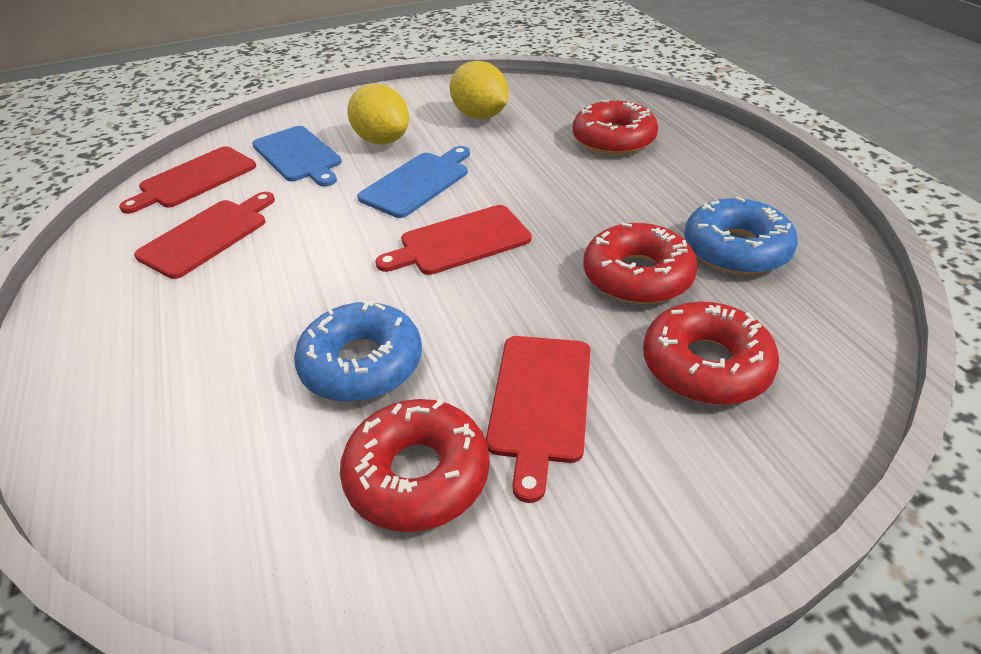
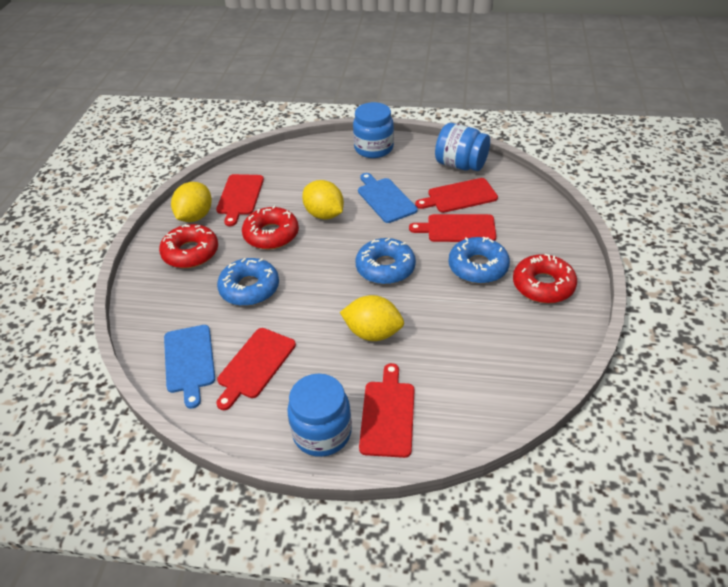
blue donut: [294,300,422,402] [684,197,798,275] = 2 -> [217,258,279,306] [356,238,416,284] [448,237,510,284] = 3
blue jar: none = 0 -> [287,374,352,457] [353,102,394,158] [435,123,490,171] = 3
red cutting board: [119,146,256,214] [134,192,275,279] [375,205,532,275] [486,336,590,503] = 4 -> [216,174,264,226] [216,328,296,410] [359,363,415,458] [409,214,496,242] [415,178,498,213] = 5
red donut: [340,399,490,532] [573,100,658,155] [584,223,698,304] [643,301,779,405] = 4 -> [159,224,218,268] [242,205,299,249] [513,254,577,303] = 3
yellow lemon: [347,84,409,144] [450,61,509,119] = 2 -> [171,182,212,222] [302,180,344,220] [340,295,404,341] = 3

